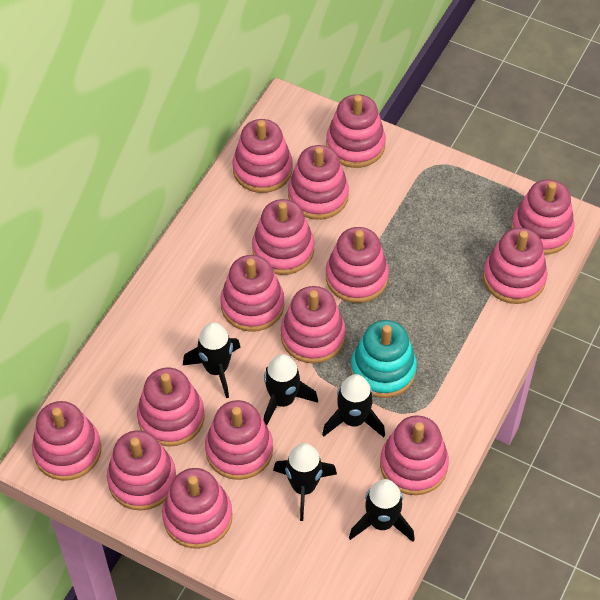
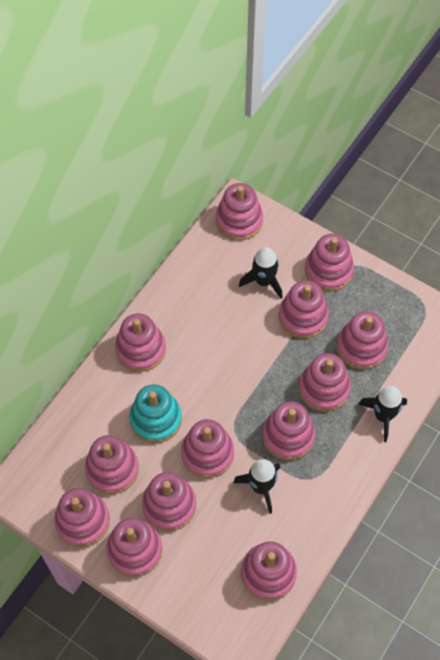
black rocket: [183,322,241,398] [264,354,318,425] [273,443,337,521] [322,374,385,437] [349,479,415,542] = 5 -> [233,459,280,514] [239,247,283,299] [358,386,407,442] = 3
pink stacking toy: [32,401,101,481] [107,430,176,511] [137,368,205,446] [162,468,233,549] [205,400,273,480] [220,255,284,332] [233,119,293,193] [252,199,314,275] [281,286,346,363] [288,145,349,220] [326,94,386,168] [326,227,389,303] [380,415,449,495] [483,228,548,304] [511,179,575,255] = 15 -> [54,488,110,547] [85,435,139,494] [106,518,162,577] [115,314,166,372] [142,472,196,531] [181,419,234,478] [216,183,263,240] [241,541,297,601] [262,401,315,460] [279,280,329,339] [299,353,351,412] [305,234,354,292] [337,311,388,370] = 13

